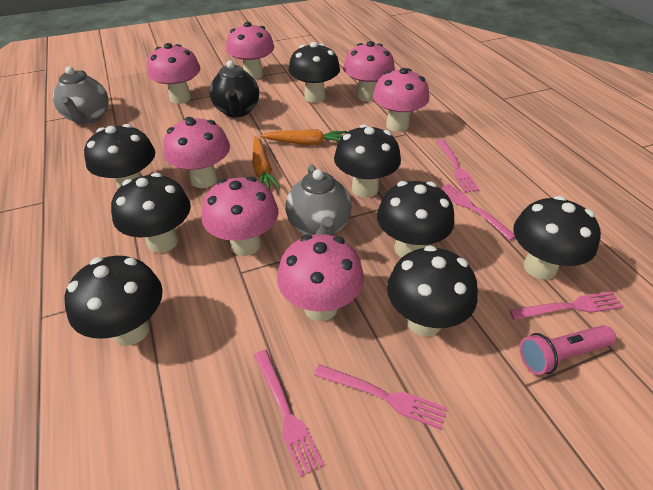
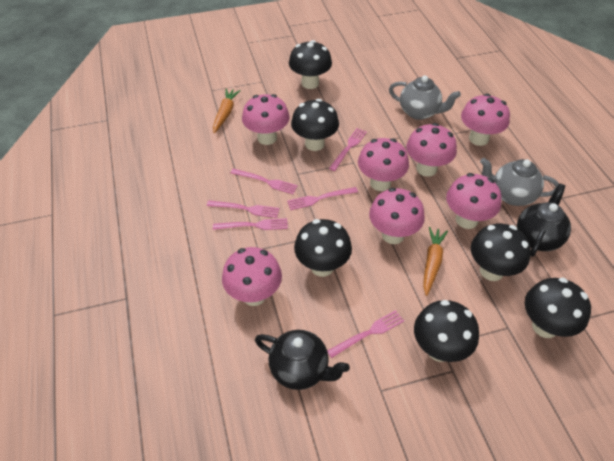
black mushroom: [64,256,163,346] [84,124,155,189] [111,173,191,253] [289,42,340,102] [334,124,401,198] [377,181,454,257] [387,245,478,337] [513,196,601,280] = 8 -> [289,40,332,89] [291,99,339,151] [294,219,352,277] [414,300,479,362] [471,223,531,281] [525,278,591,338] = 6
black teapot: [209,60,259,117] = 1 -> [255,330,350,390] [517,183,571,257] = 2
pink flashlight: [520,325,616,375] = 1 -> none = 0
pink fork: [254,350,324,477] [314,364,446,430] [437,139,479,193] [440,183,515,240] [509,292,624,320] = 5 -> [207,200,280,218] [213,218,288,230] [230,168,298,194] [287,187,358,210] [327,310,404,358] [329,128,367,171] = 6

